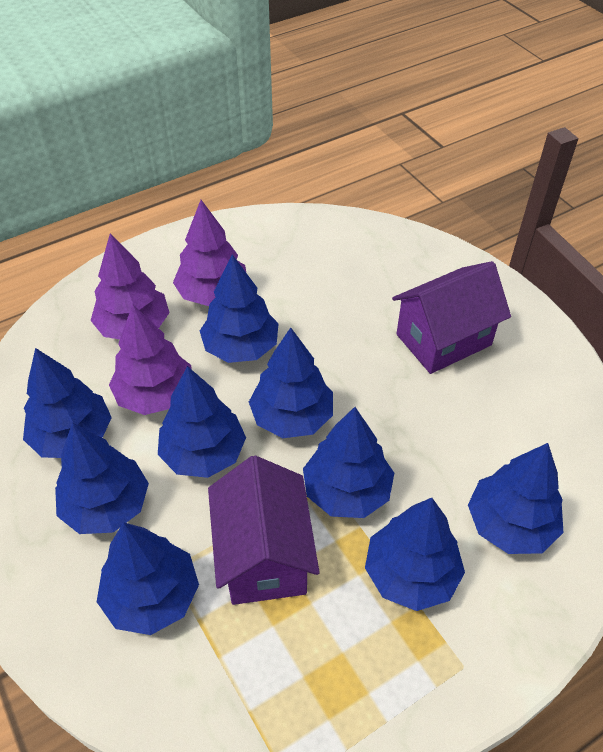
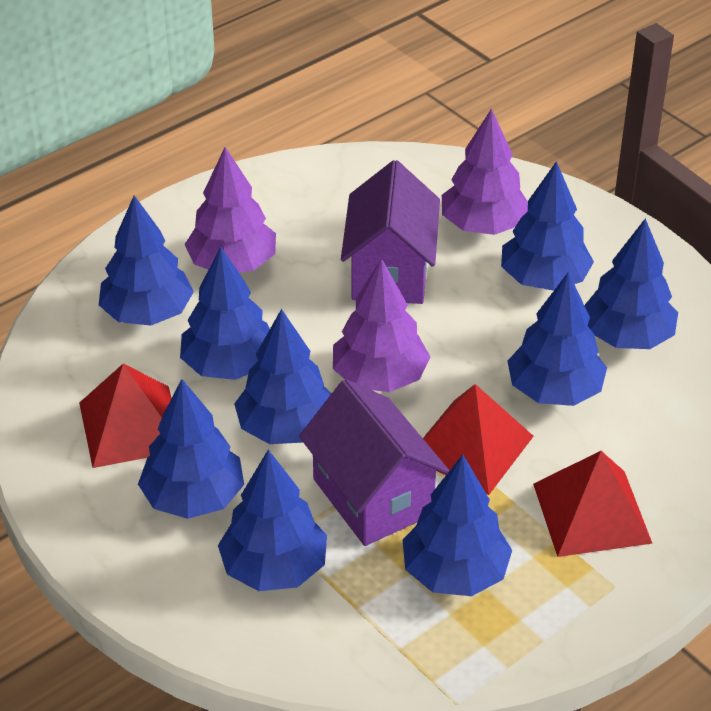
red pyramid: none = 0 -> [79,364,172,468] [423,384,534,495] [533,451,653,557] = 3

